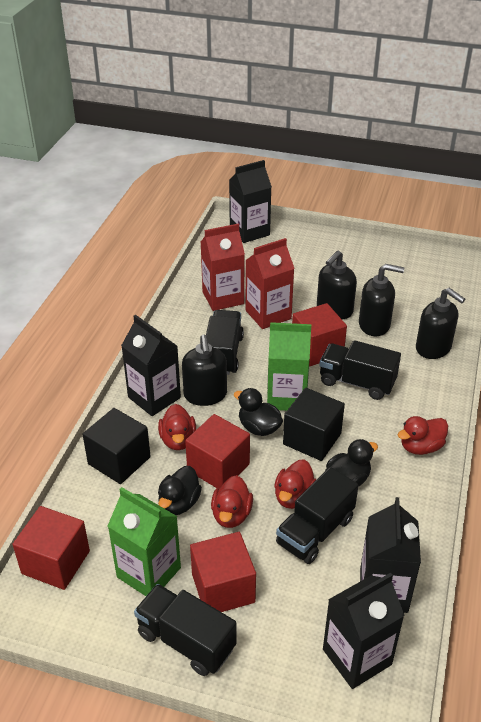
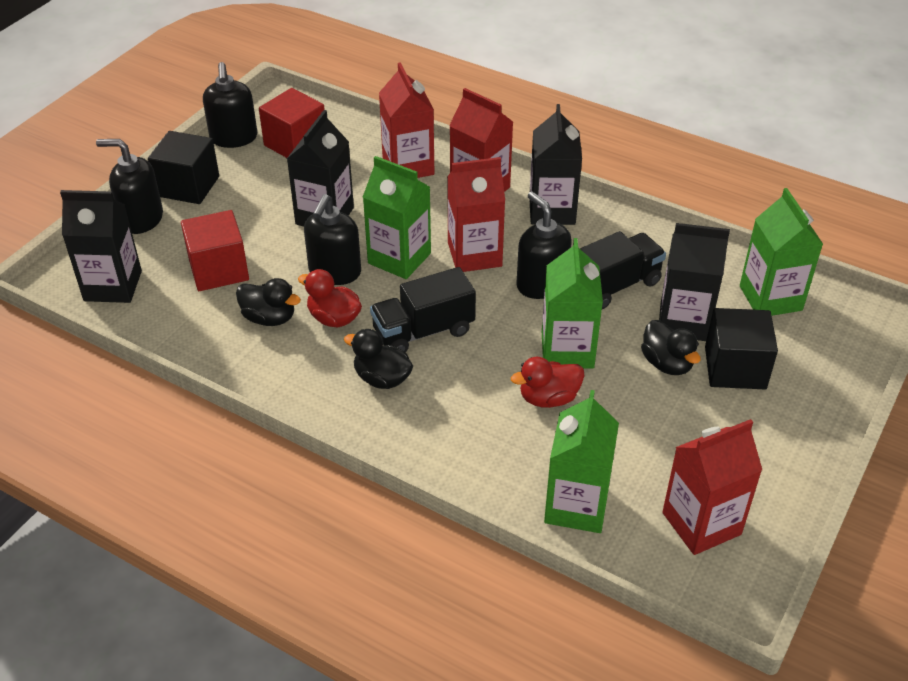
black truck: [134,584,237,676] [206,310,244,375] [276,467,359,564] [319,340,401,400] = 4 -> [370,267,476,352] [580,231,666,309] = 2
green carton: [108,487,181,596] [267,322,311,411] = 2 -> [363,156,431,279] [542,238,603,369] [544,390,619,533] [740,188,823,316] = 4
red carton: [201,224,245,311] [245,238,295,329] = 2 -> [379,62,434,178] [447,157,505,272] [449,88,513,192] [662,419,762,555] = 4
red cube: [12,506,90,590] [185,414,250,489] [190,532,256,612] [292,303,347,366] = 4 -> [181,210,249,291] [259,88,325,158] = 2
red duck: [158,404,196,450] [211,475,253,528] [274,459,316,509] [398,416,448,455] = 4 -> [298,269,362,328] [511,357,584,408] = 2

